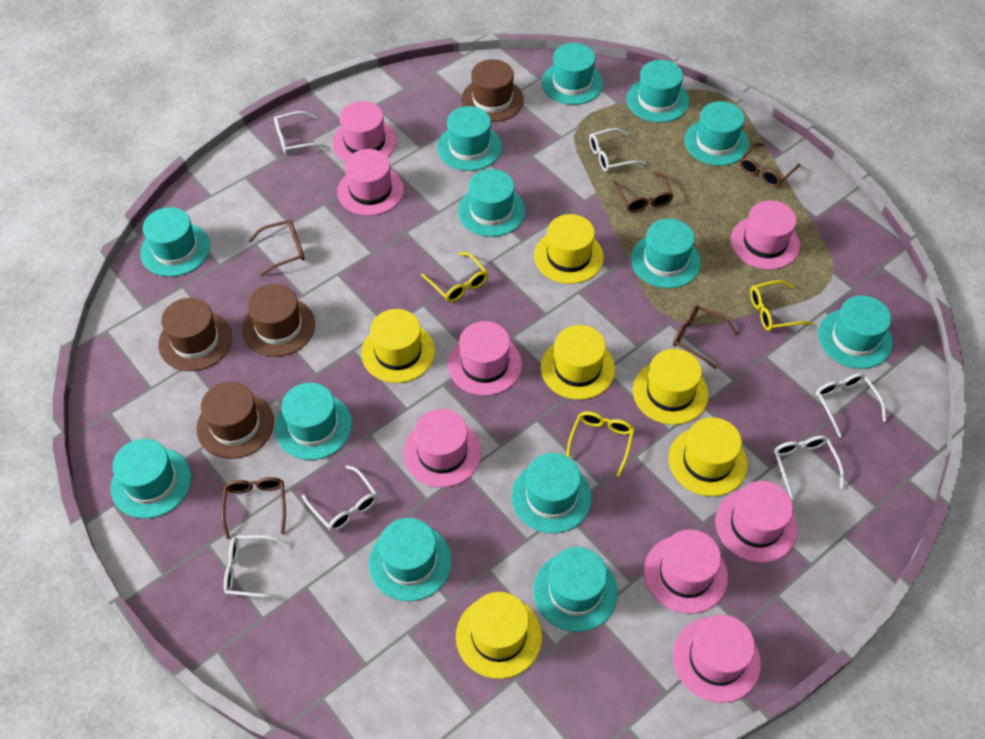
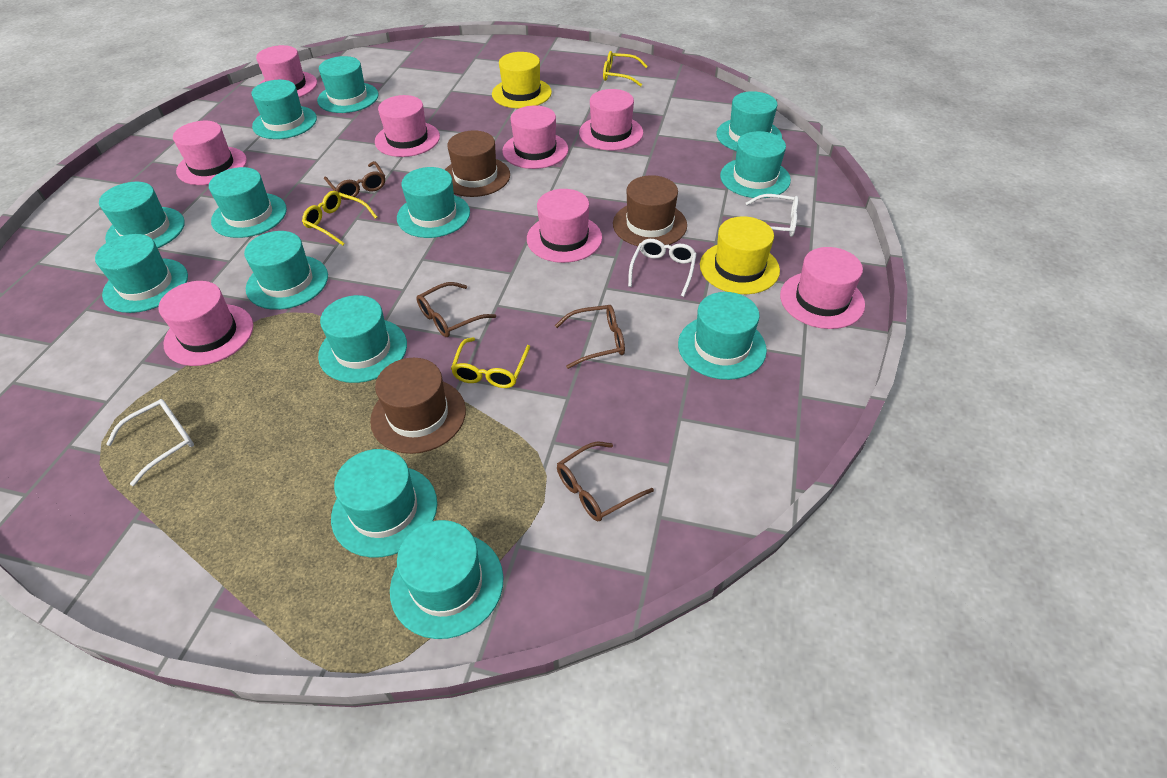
brown glasses: [221,477,286,539] [248,220,305,276] [613,172,674,212] [673,305,738,370] [740,143,801,187] = 5 -> [324,161,385,200] [416,282,496,337] [555,305,625,369] [557,442,654,521] = 4
brown hat: [158,298,232,371] [196,382,274,459] [242,284,315,357] [461,59,524,122] = 4 -> [370,358,466,454] [445,130,510,197] [613,175,687,246] = 3
white glasses: [224,535,290,599] [274,111,327,154] [302,465,378,531] [589,128,646,172] [774,436,844,500] [816,373,886,437] = 6 -> [106,399,194,486] [628,239,697,297] [746,194,798,237] = 3
yellow hat: [361,309,435,383] [456,592,542,679] [534,214,604,284] [541,325,615,400] [633,349,709,425] [668,417,748,496] = 6 -> [492,52,552,108] [700,216,780,294] = 2

